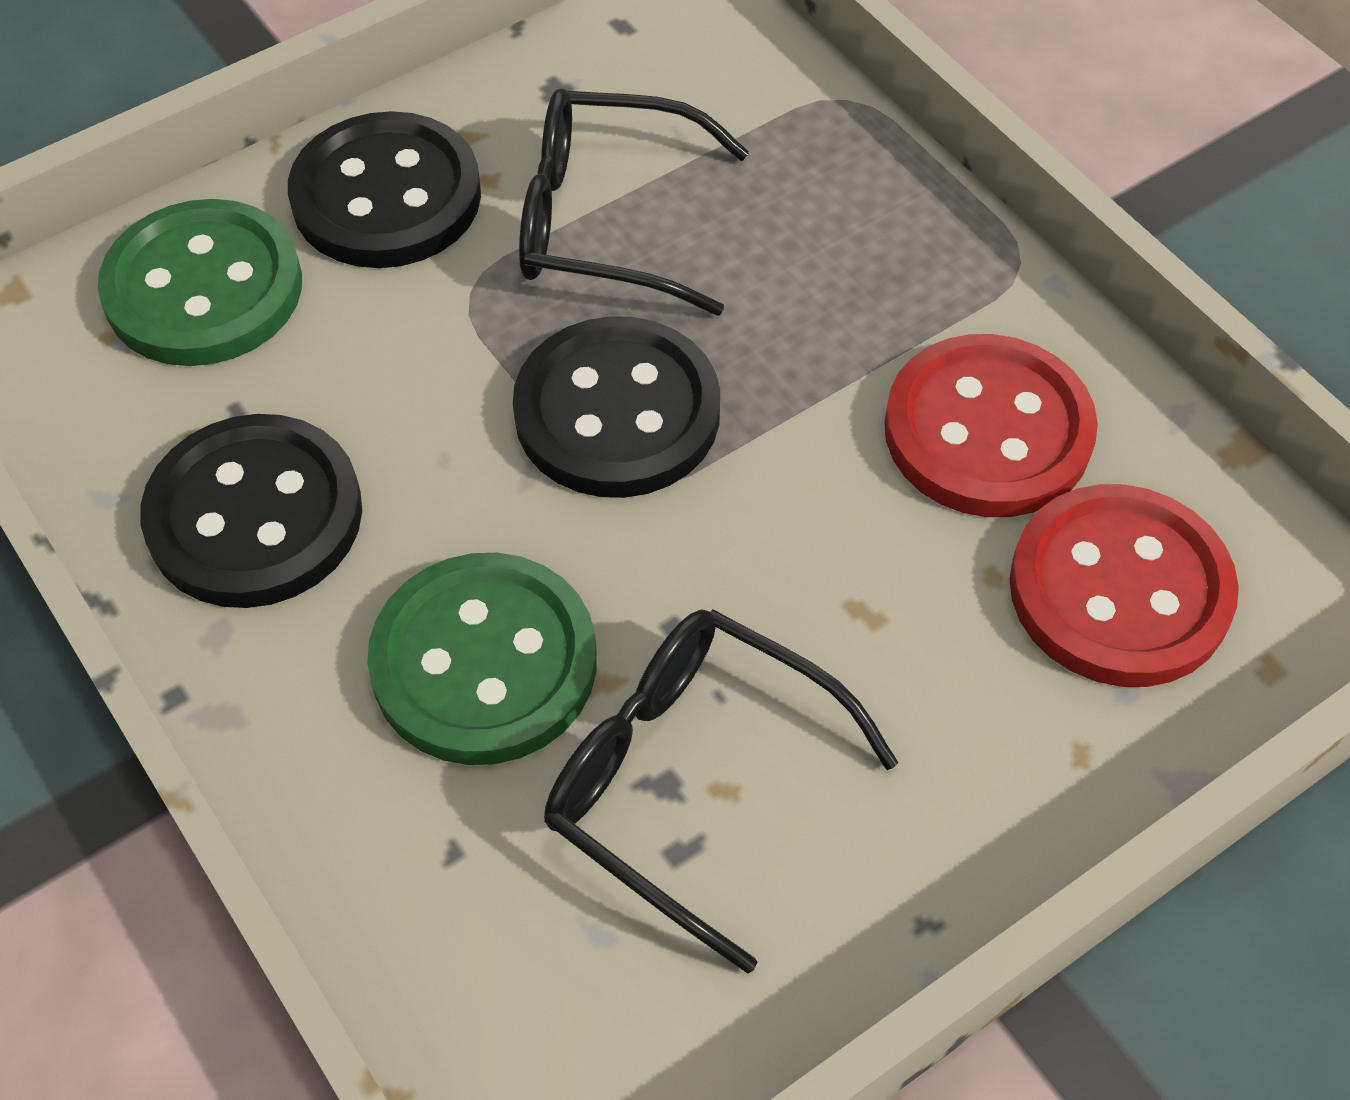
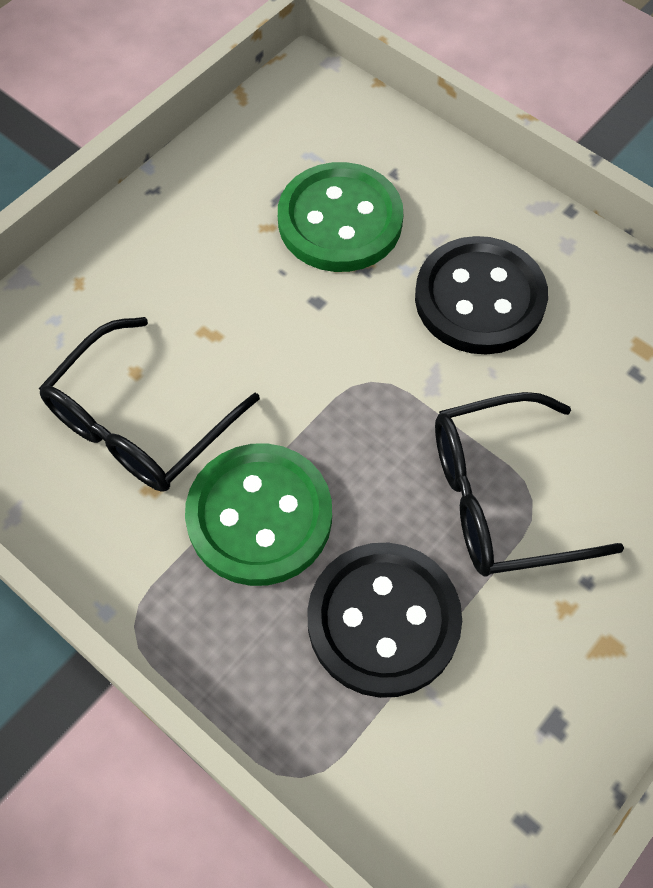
black button: [140,414,362,608] [288,111,481,268] [513,316,720,498] = 3 -> [307,543,462,698] [415,236,548,355] = 2
red button: [884,334,1098,517] [1010,484,1239,687] = 2 -> none = 0

